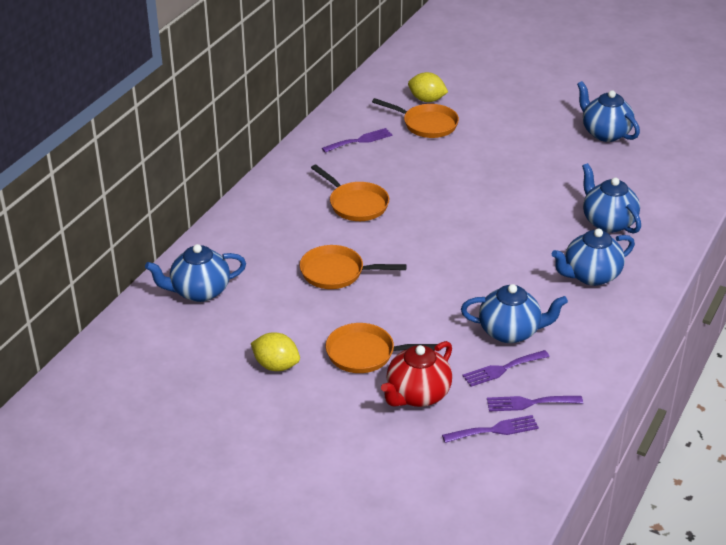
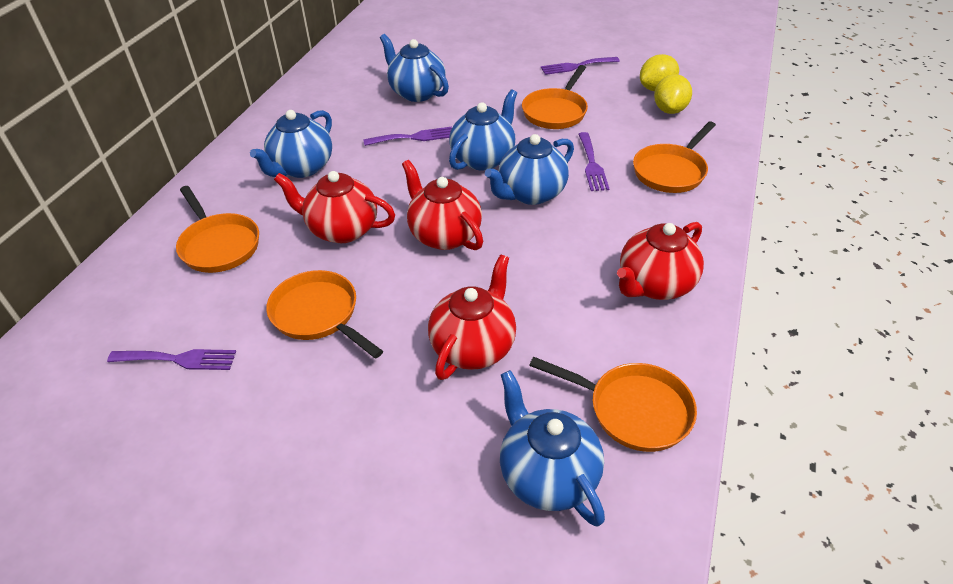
orange pan: [299,245,407,289] [311,164,389,221] [326,323,441,373] [372,98,459,138] = 4 -> [176,186,259,273] [266,270,383,359] [522,65,588,129] [529,356,697,452] [633,121,716,193] = 5
red teapot: [381,341,452,407] = 1 -> [274,171,395,243] [402,160,483,250] [428,254,516,380] [617,222,704,300] = 4

